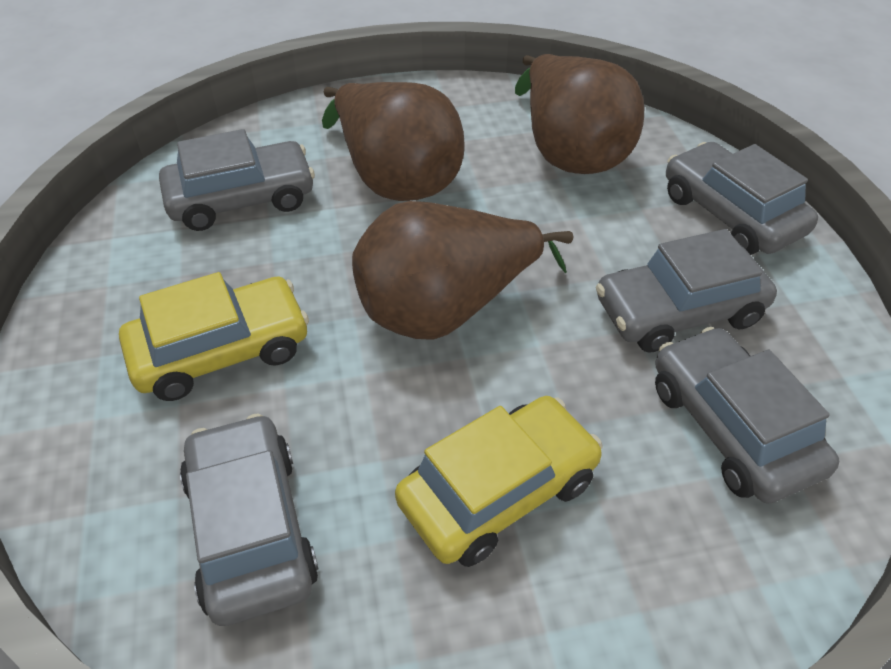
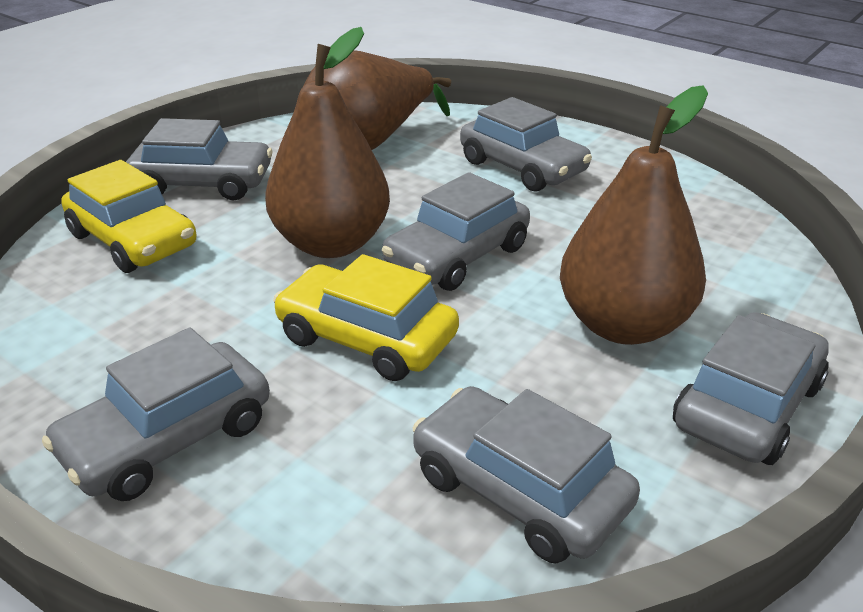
grey car: [159,129,315,231] [180,413,318,626] [596,229,777,353] [655,327,839,504] [666,142,818,255] = 5 -> [42,327,270,501] [126,118,273,200] [382,172,530,291] [413,386,640,563] [460,97,592,192] [673,312,829,465] = 6

